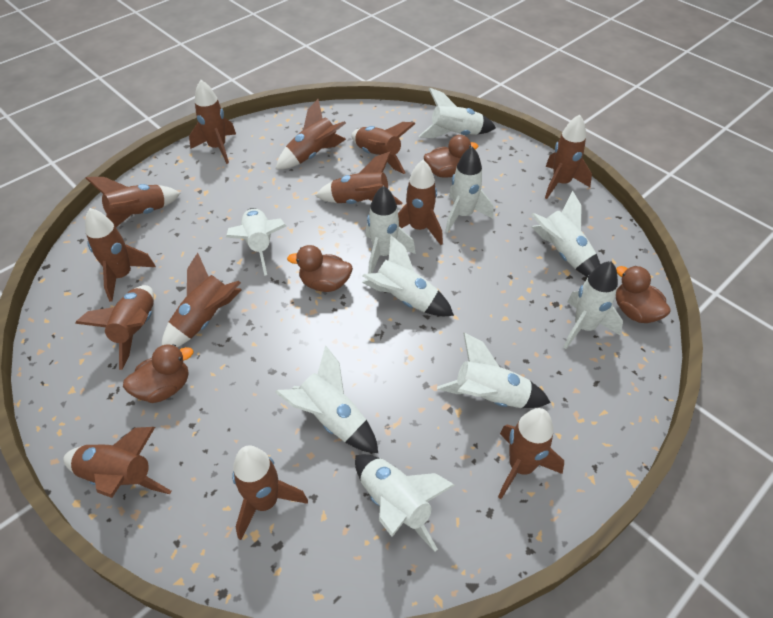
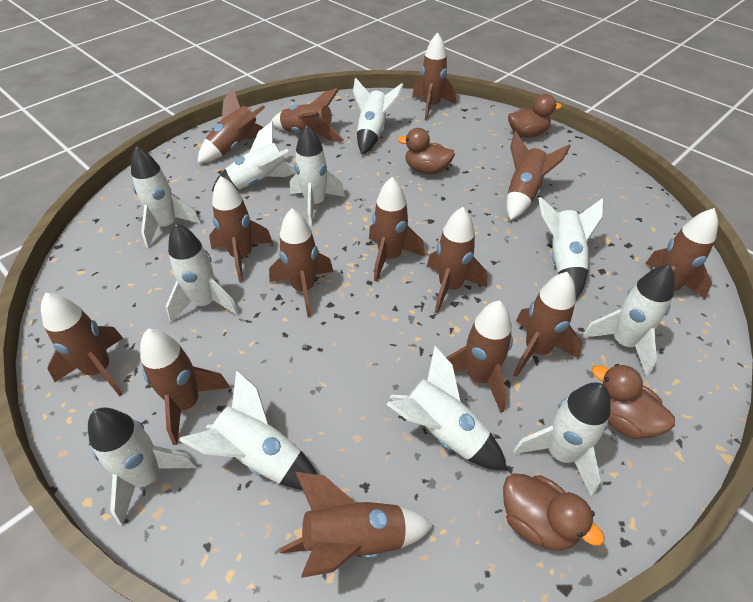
brown rocket: [63,427,171,498] [75,285,154,370] [85,208,156,302] [86,177,181,227] [161,253,242,348] [189,80,236,164] [232,445,308,540] [276,99,346,169] [316,151,402,205] [351,122,415,174] [398,160,443,245] [498,408,564,499] [545,114,592,199] = 13 -> [41,293,123,396] [140,329,230,445] [197,88,265,163] [209,176,273,282] [269,208,333,317] [271,88,344,141] [279,471,434,578] [369,177,425,282] [412,32,456,120] [427,207,488,314] [446,300,513,413] [507,131,571,220] [514,272,582,377] [645,208,718,299] = 14
white rocket: [226,208,286,276] [275,346,378,453] [355,454,455,552] [362,235,454,316] [366,186,416,274] [419,88,496,138] [437,332,551,408] [445,147,494,233] [531,190,600,277] [563,261,623,349] = 10 -> [88,408,197,526] [131,146,201,248] [166,223,239,323] [179,370,317,490] [212,121,296,191] [290,125,345,226] [353,78,404,155] [386,346,507,471] [513,382,611,497] [538,197,604,299] [582,264,675,376] = 11

